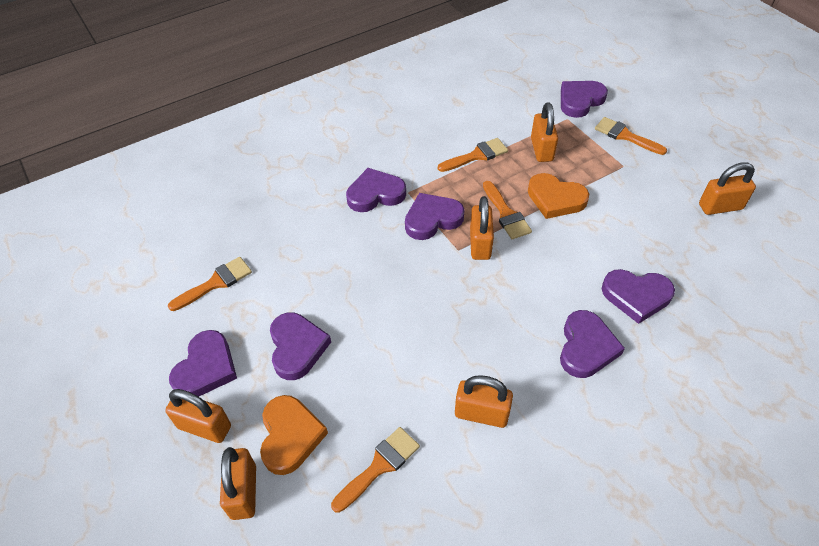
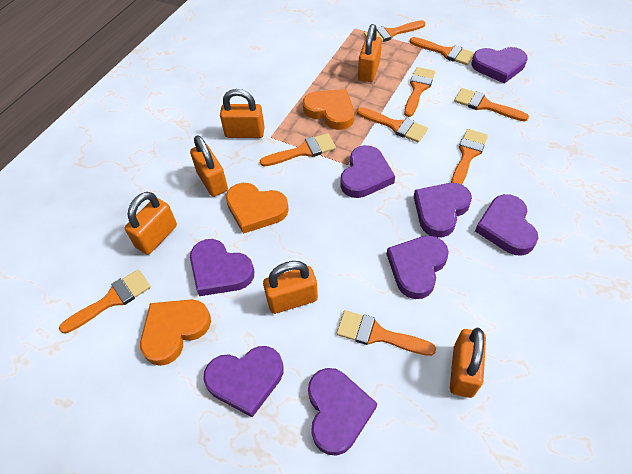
orange brush: [168,257,252,311] [331,427,420,513] [438,138,508,172] [483,181,532,239] [595,117,667,155] = 5 -> [59,269,151,334] [260,133,336,167] [337,310,436,356] [357,107,428,143] [364,20,425,42] [404,67,435,117] [409,37,474,65] [451,129,488,185] [454,88,529,121] = 9
orange heart: [260,395,328,475] [528,173,589,219] = 2 -> [140,300,211,366] [226,183,289,234] [303,89,354,130] = 3
purple heart: [169,330,237,397] [270,312,331,380] [346,168,406,212] [405,193,465,240] [560,310,625,378] [561,81,608,118] [602,269,675,324] = 7 -> [190,239,254,296] [203,346,283,417] [308,368,377,456] [340,145,395,198] [386,236,449,299] [414,183,472,238] [472,47,527,84] [475,194,538,256] = 8

